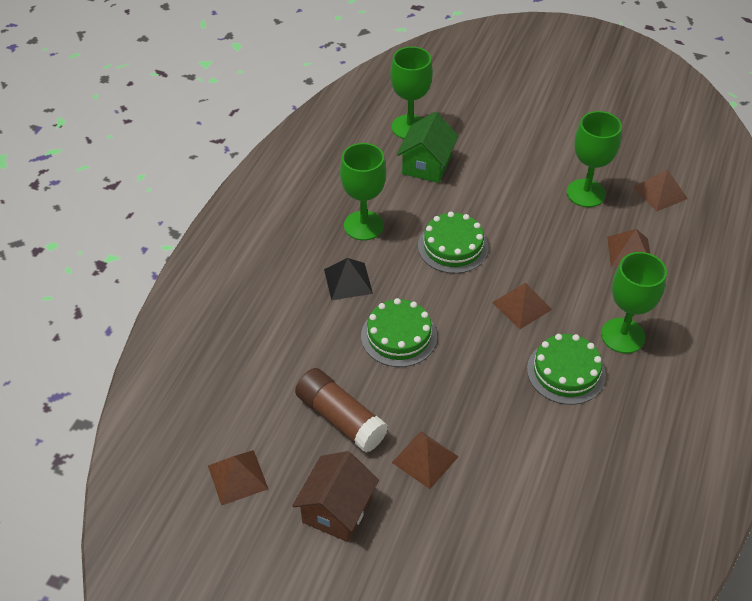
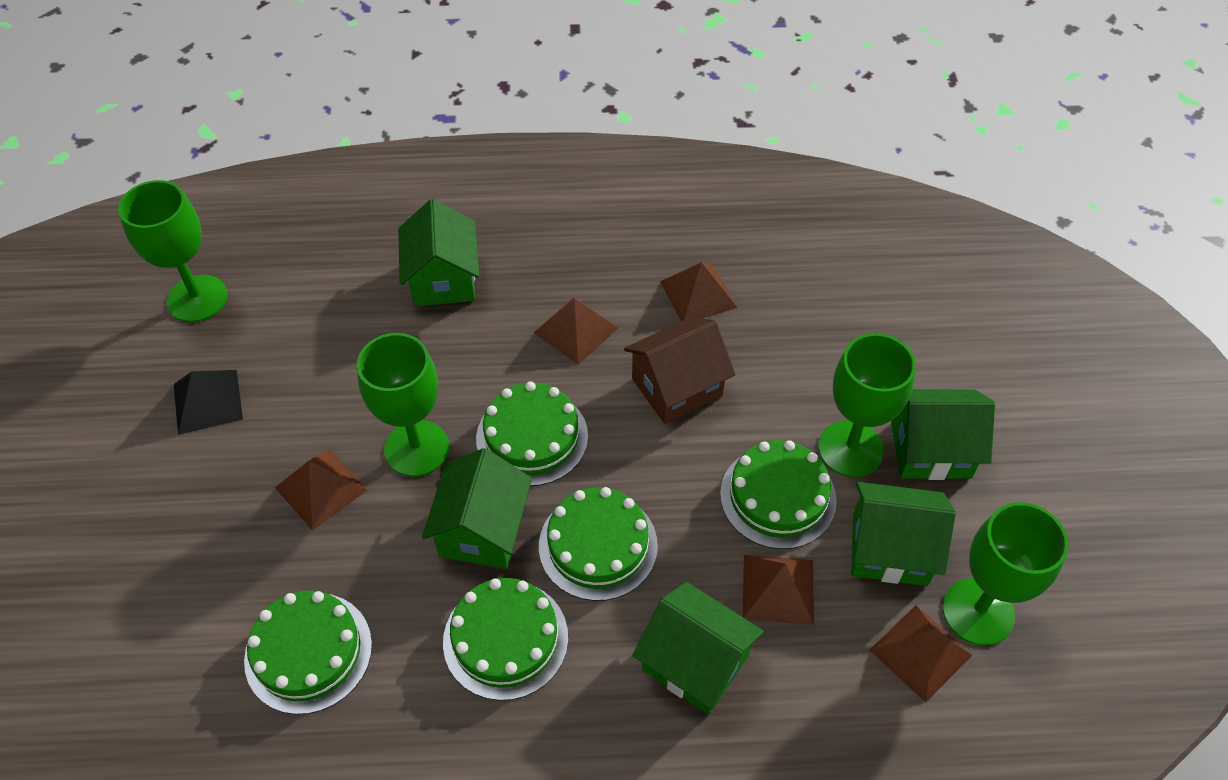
brown glue stick: [295,368,388,453] = 1 -> none = 0
green cake: [361,298,437,367] [418,212,489,274] [527,334,606,405] = 3 -> [244,591,372,714] [443,578,568,701] [476,381,588,486] [539,487,658,601] [720,440,837,549] = 5
green house: [397,112,459,183] = 1 -> [398,199,479,307] [422,448,532,569] [633,582,764,715] [851,482,956,586] [891,389,995,480] = 5

